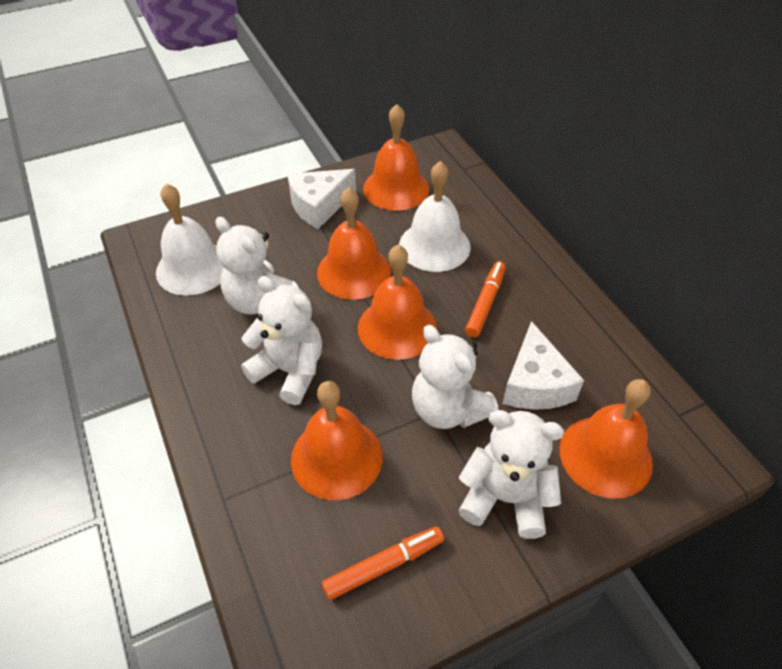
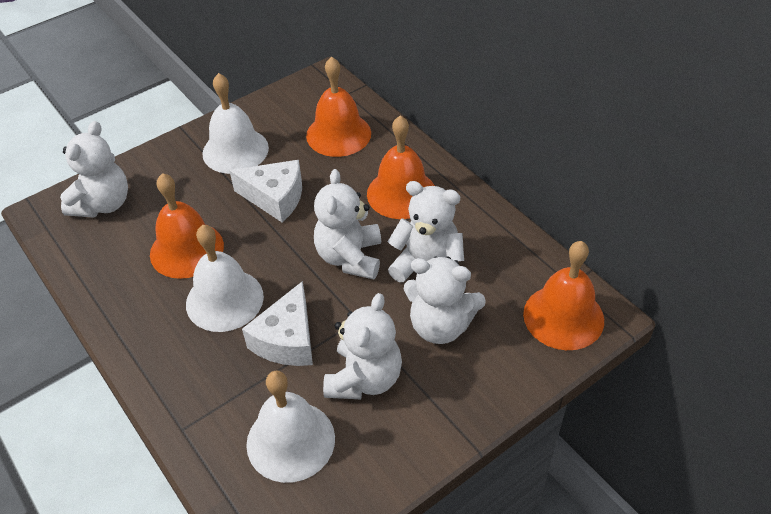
orange bell: [291,381,383,500] [317,187,391,300] [358,245,437,360] [363,104,429,211] [560,379,653,499] = 5 -> [150,173,224,279] [306,57,371,157] [367,115,435,219] [523,241,604,350] = 4
orange marker: [322,526,444,600] [465,261,506,337] = 2 -> none = 0
white bell: [156,183,224,296] [399,161,470,272] = 2 -> [186,225,264,332] [202,73,269,174] [246,371,335,483] = 3
white teddy bear: [216,217,299,314] [241,276,322,405] [412,325,498,429] [458,410,564,539] = 4 -> [60,121,128,218] [314,169,381,280] [323,293,402,399] [388,181,464,282] [403,256,486,344] = 5

